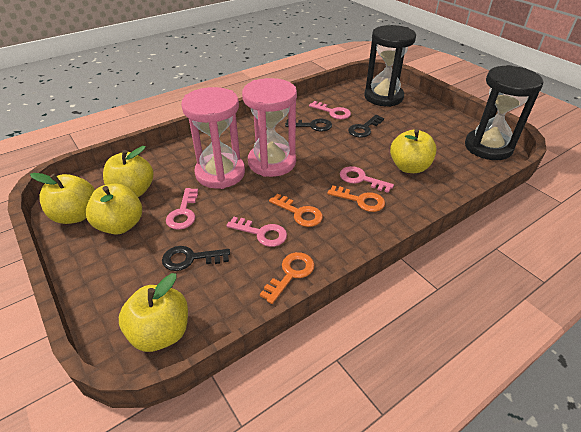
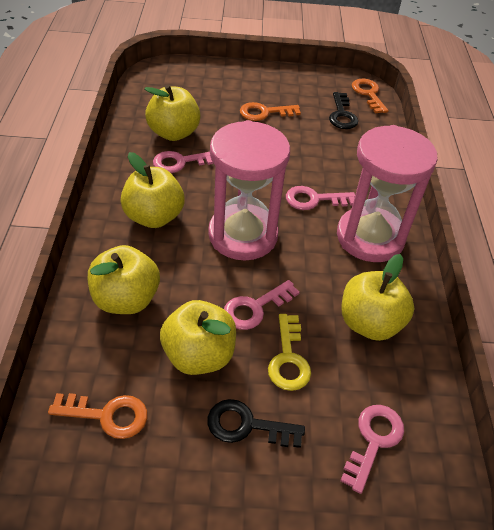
black hourglass: [364,25,416,107] [465,65,544,160] = 2 -> none = 0
black key: [162,246,230,271] [285,119,332,131] [348,115,384,138] = 3 -> [207,399,305,448] [329,92,358,129] = 2
yellow key: none = 0 -> [268,314,311,391] = 1

